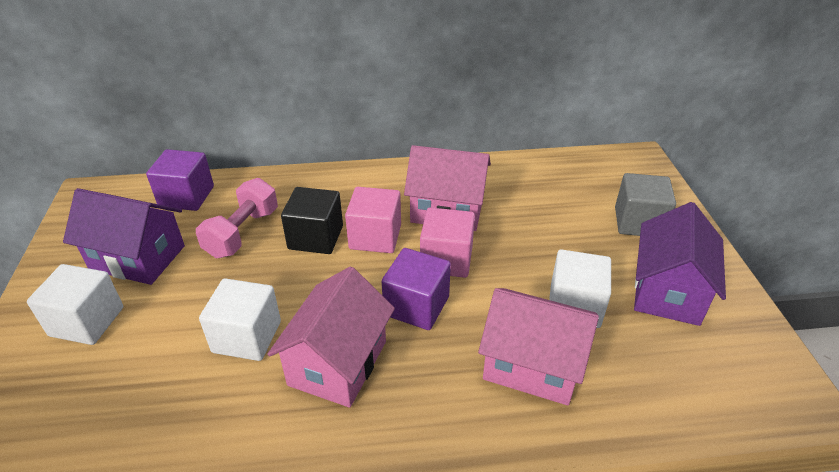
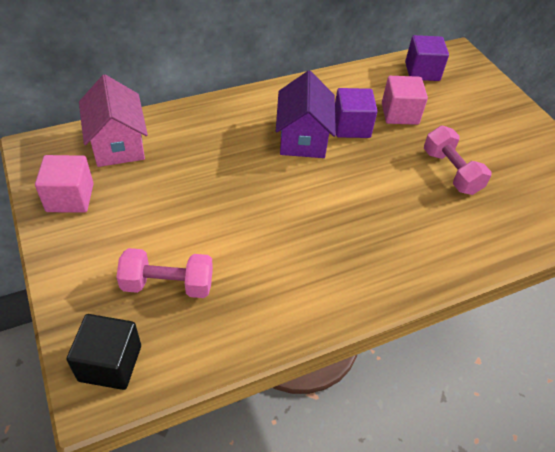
grey cube: [615,173,676,236] = 1 -> none = 0
pink dumbbell: [196,178,278,258] = 1 -> [116,248,213,298] [424,126,492,195] = 2
pink house: [267,266,395,408] [404,145,491,231] [478,288,599,405] = 3 -> [79,75,148,167] = 1
purple house: [63,188,185,285] [634,202,726,326] = 2 -> [276,71,336,158] = 1
white cube: [27,264,123,345] [199,278,281,361] [549,249,611,328] = 3 -> none = 0

